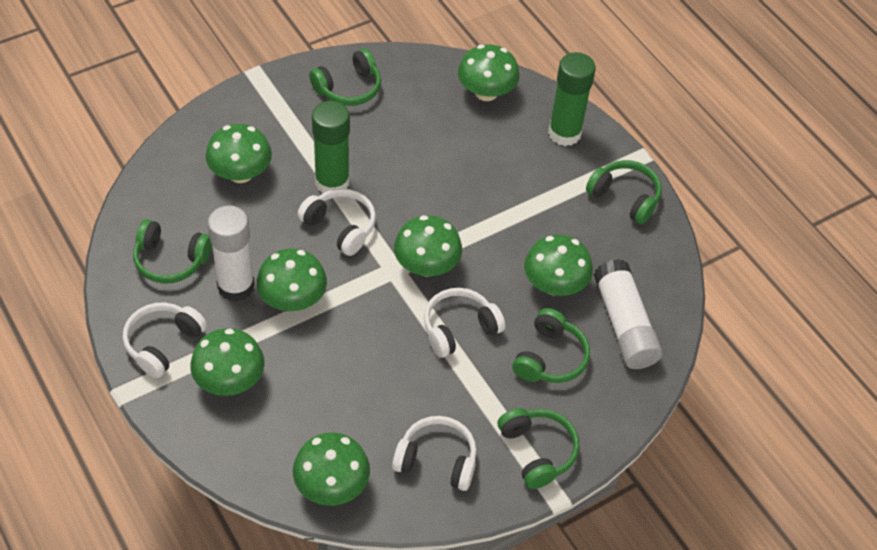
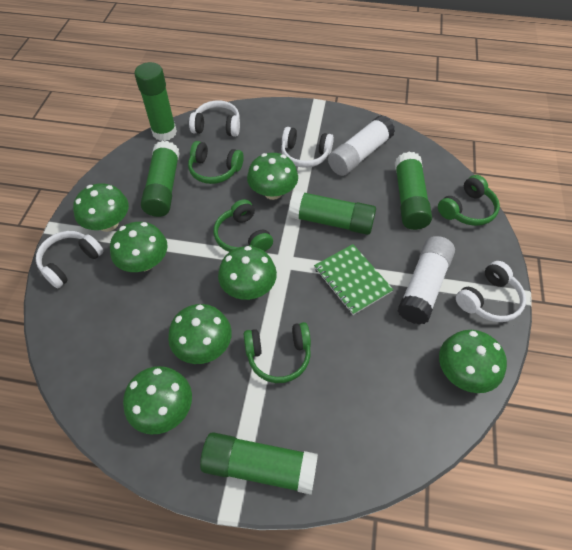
green glue stick: [312,101,350,194] [548,52,596,146] = 2 -> [134,62,177,141] [141,141,180,217] [200,432,318,495] [289,190,376,235] [395,152,432,230] = 5
green headphones: [133,219,212,284] [309,48,381,106] [498,408,579,489] [512,308,590,383] [586,160,662,224] = 5 -> [188,141,244,184] [214,199,273,252] [244,322,311,383] [438,175,500,226] = 4
green notebook: none = 0 -> [314,244,394,315] = 1

